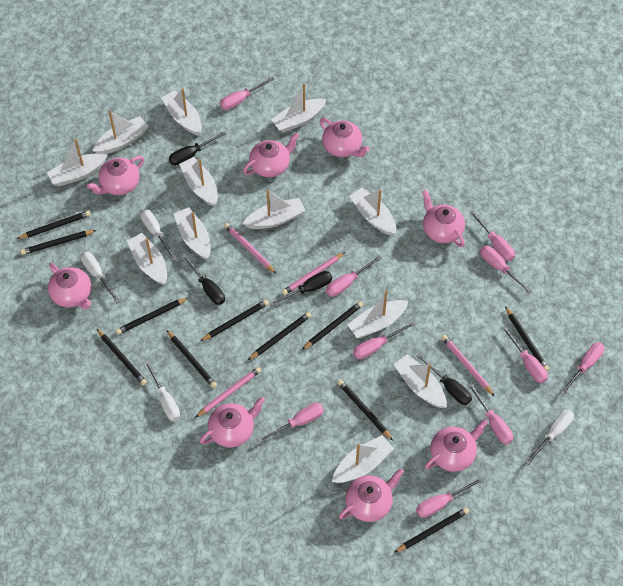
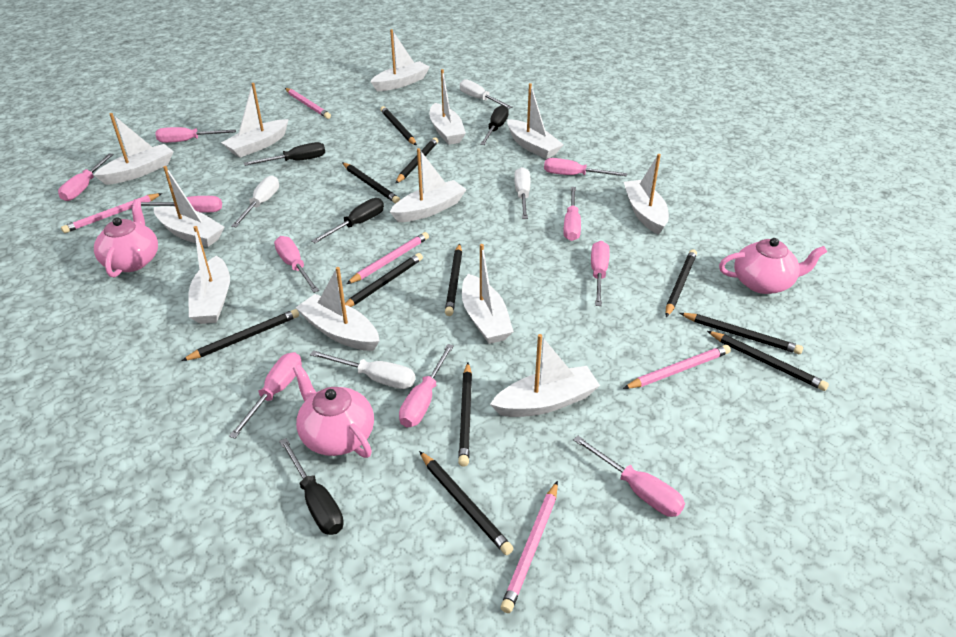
pink pencil: [195,367,261,418] [224,223,276,274] [282,252,345,295] [441,335,494,396] = 4 -> [61,193,162,233] [285,88,331,119] [347,232,429,284] [501,481,558,613] [623,345,731,389] = 5
pink teapot: [48,263,91,309] [87,156,144,195] [200,397,265,448] [243,133,299,177] [320,118,369,157] [339,468,404,522] [422,190,465,247] [425,419,488,472] = 8 -> [94,199,158,277] [293,364,374,458] [719,238,827,294] = 3

